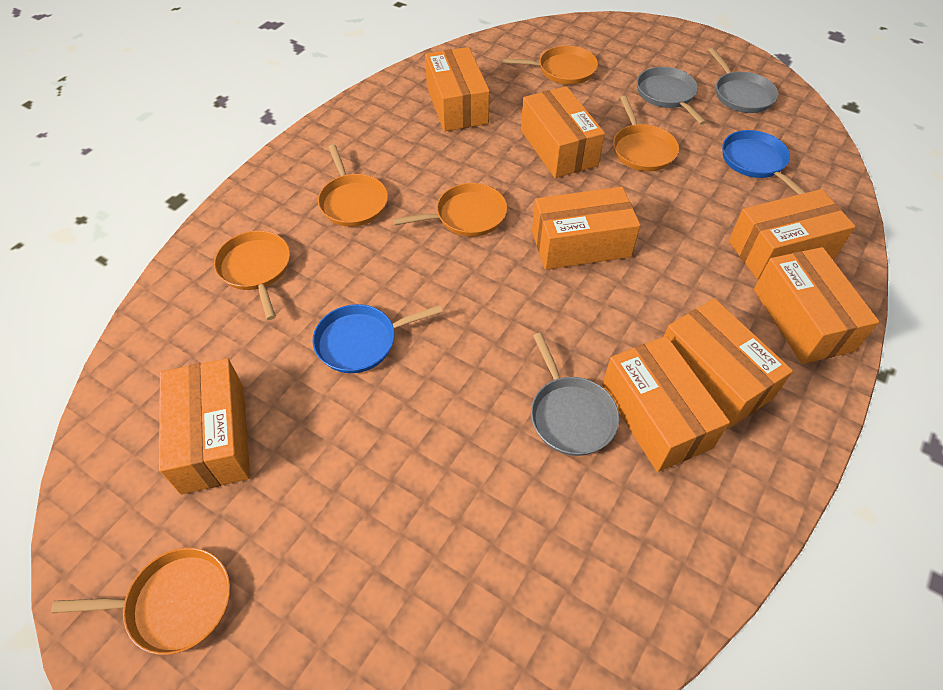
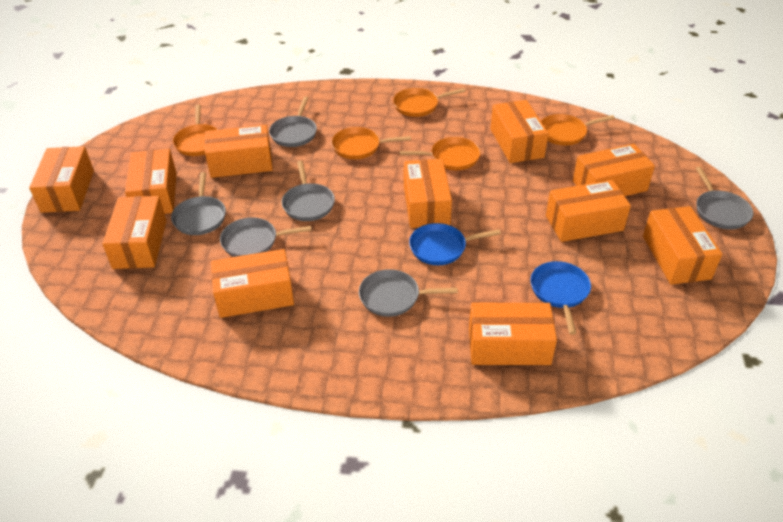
grey pan: [531,333,619,456] [637,67,706,125] [708,48,778,113] = 3 -> [171,172,226,235] [220,217,312,257] [269,96,317,147] [282,161,335,221] [359,269,458,317] [696,167,753,230] = 6
orange box: [159,358,250,494] [425,47,490,131] [521,86,605,178] [532,187,641,270] [602,336,730,472] [664,299,793,429] [729,189,855,279] [754,247,879,364] = 8 -> [29,146,94,213] [102,196,167,269] [125,149,177,214] [205,125,273,178] [211,249,294,318] [404,159,452,228] [469,303,557,365] [491,100,548,163] [546,180,631,242] [573,144,655,196] [643,206,722,285] = 11
orange pan: [51,548,230,655] [214,231,290,320] [318,144,388,227] [392,183,507,237] [502,46,598,85] [613,96,679,171] = 6 -> [173,104,219,156] [331,127,411,159] [393,88,465,117] [399,137,481,170] [541,114,615,145] = 5

